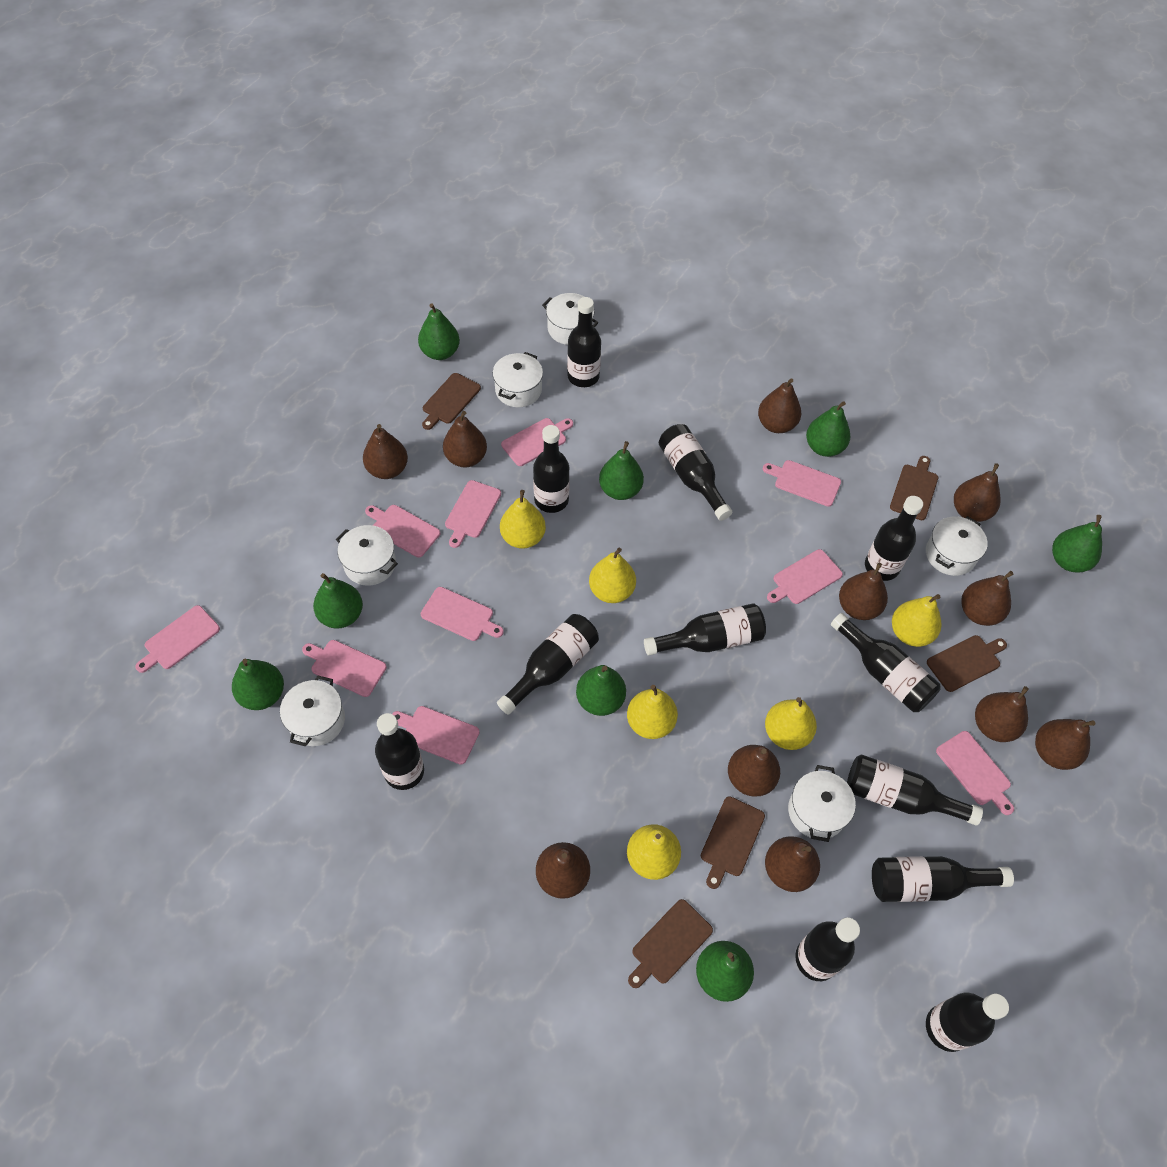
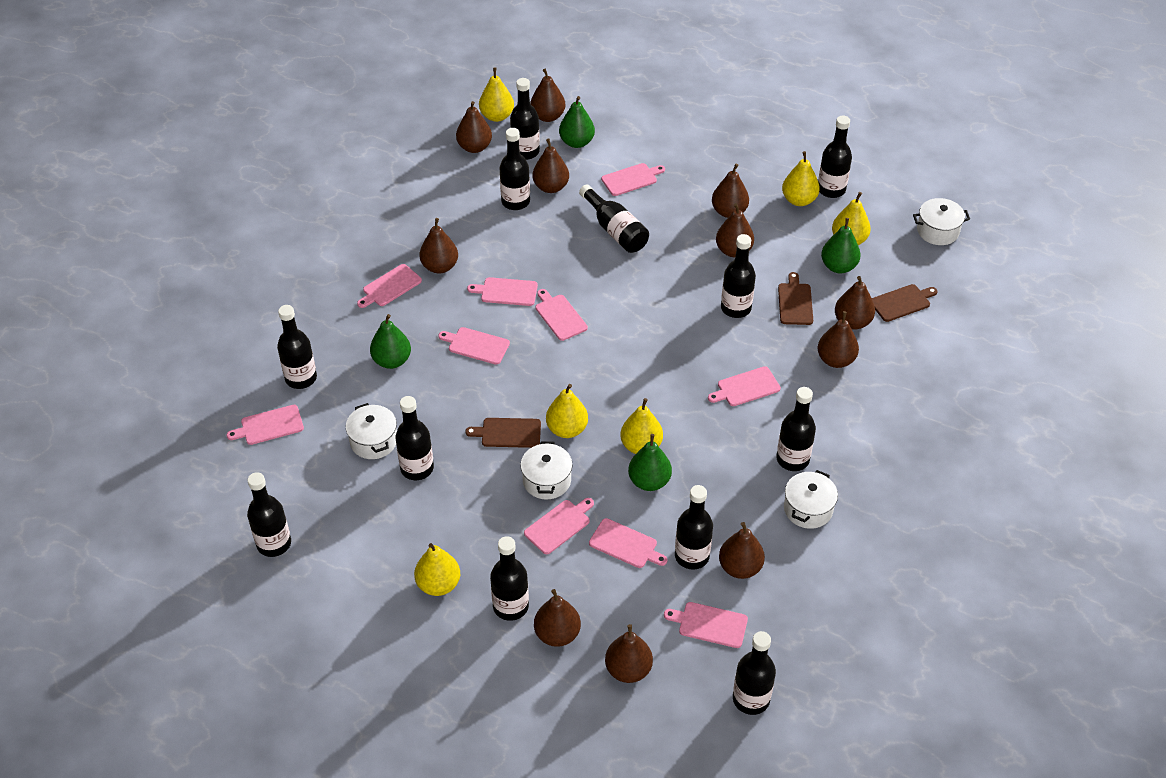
brown cutting board: [422,373,481,430] [628,899,713,988] [701,796,765,889] [890,456,938,520] [927,635,1007,692] = 5 -> [465,418,541,448] [778,272,813,325] [872,284,938,322] = 3
green pear: [232,659,284,710] [313,573,363,629] [418,303,460,360] [576,665,626,716] [599,441,644,500] [696,941,754,1002] [806,401,850,457] [1052,515,1102,572] = 8 -> [370,314,411,369] [559,96,595,148] [628,434,672,491] [821,218,860,273] = 4
white pot: [280,676,345,746] [336,525,398,586] [493,352,543,407] [542,293,599,345] [788,765,856,842] [926,516,988,576] = 6 -> [346,403,397,459] [520,441,573,499] [784,470,838,529] [913,198,970,245] = 4

